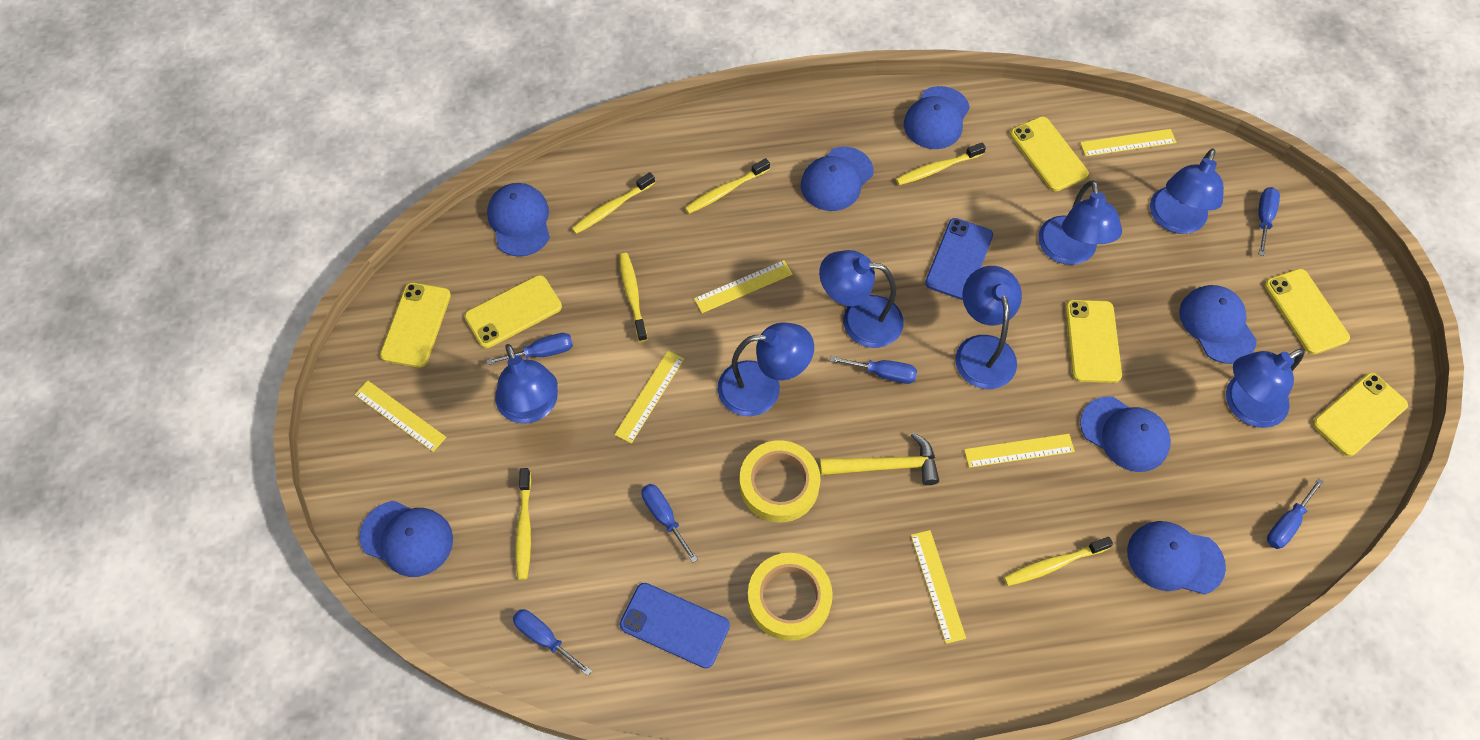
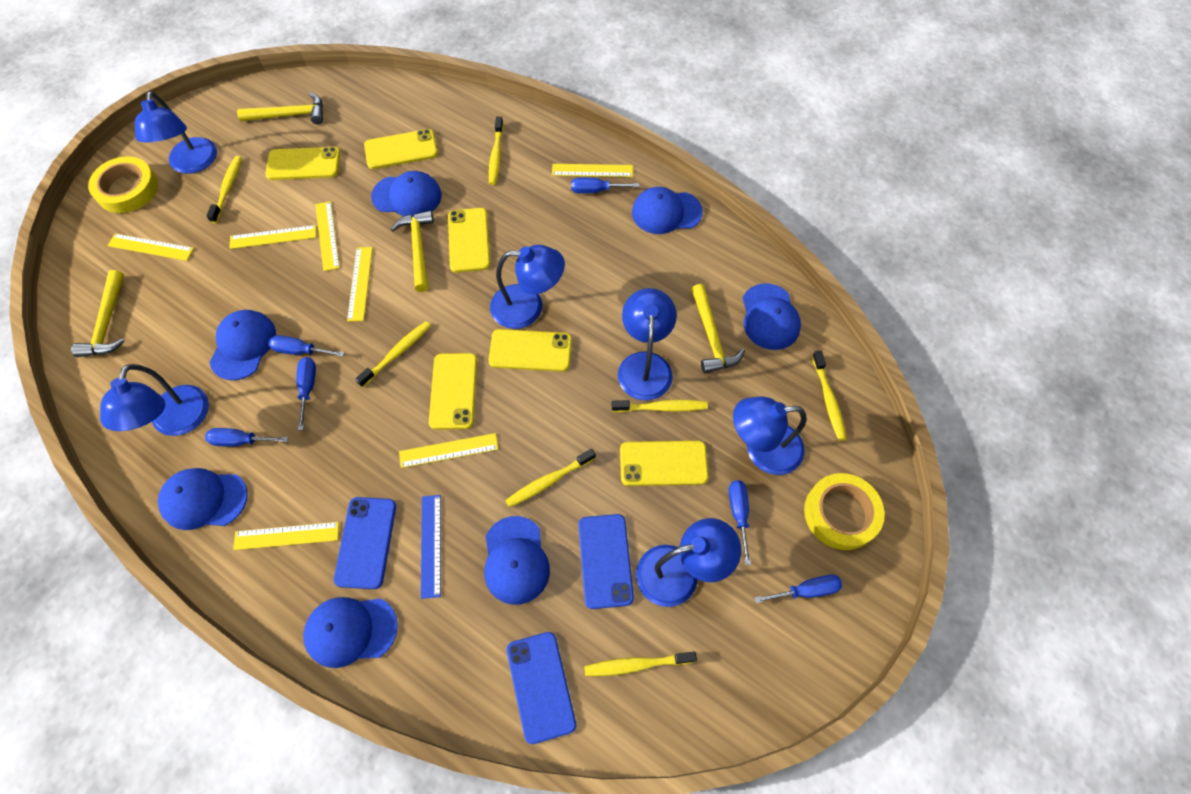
blue lamp: [495,344,558,424] [718,322,814,416] [819,250,904,348] [955,266,1022,389] [1038,180,1122,265] [1150,149,1224,234] [1226,349,1305,428] = 7 -> [100,364,209,436] [135,91,217,174] [490,245,565,329] [618,288,677,400] [636,518,741,607] [733,397,806,475] = 6
blue phone: [620,583,730,668] [925,218,993,300] = 2 -> [334,497,396,589] [507,632,576,744] [578,514,634,609] = 3
blue ruler: none = 0 -> [421,495,441,599] = 1
yellow hammer: [820,433,939,485] = 1 -> [71,270,124,357] [237,92,323,125] [391,210,434,292] [691,284,745,374] = 4
yellow ruler: [354,381,446,452] [614,351,684,444] [694,260,793,313] [911,530,966,644] [964,434,1075,468] [1080,129,1176,157] = 6 -> [108,233,194,261] [229,225,316,249] [233,522,339,550] [315,201,340,271] [347,247,373,321] [399,433,499,468] [552,164,633,177] = 7
yellow toothbrush: [516,468,531,580] [572,172,655,234] [619,253,648,342] [685,158,770,214] [896,142,986,185] [1004,537,1113,586] = 6 -> [206,156,242,223] [355,321,431,387] [489,117,503,185] [505,449,596,508] [584,652,697,676] [612,400,708,412] [812,350,847,441] = 7

